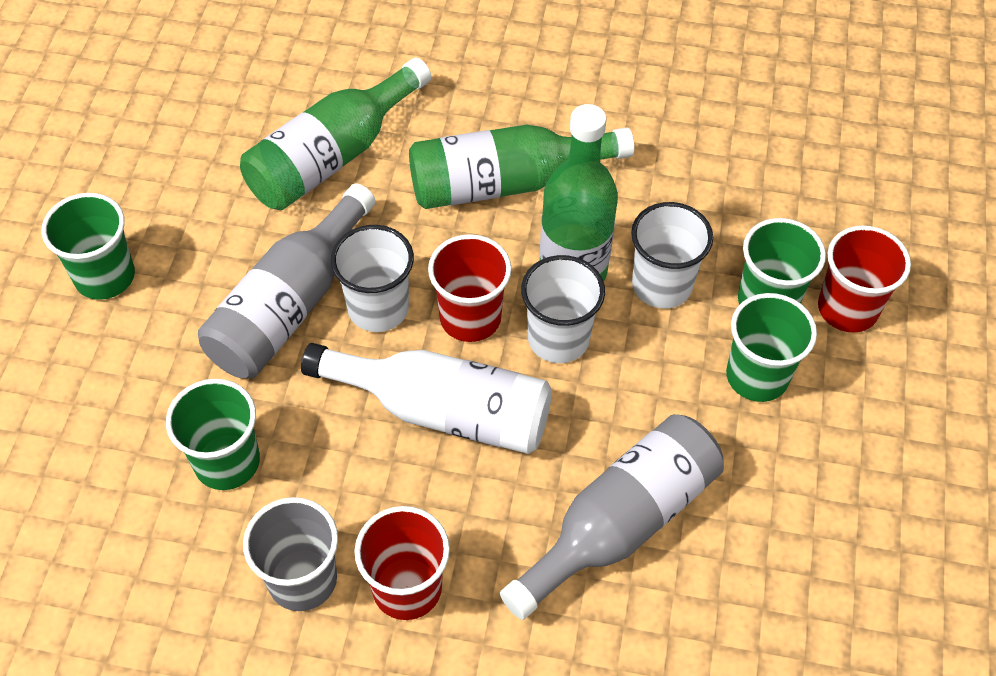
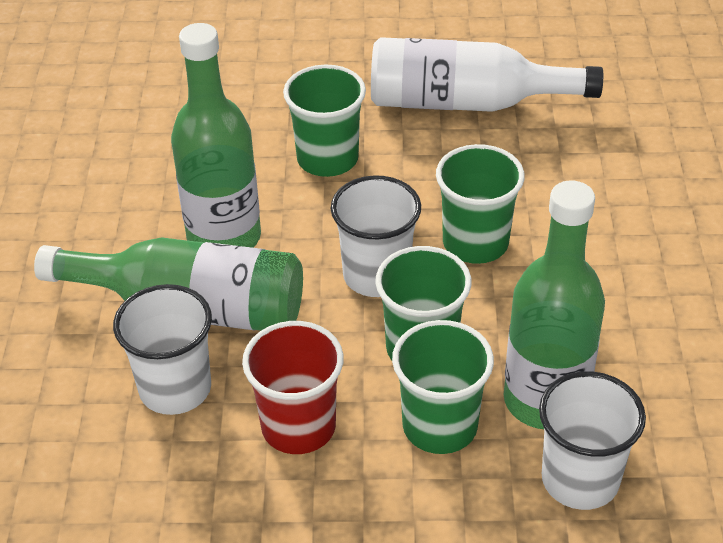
grey bottle: [198,183,376,379] [500,414,724,620] = 2 -> none = 0
grey cup: [243,497,338,611] = 1 -> none = 0
red cup: [354,506,450,620] [428,234,512,342] [818,225,911,333] = 3 -> [242,321,344,454] = 1

